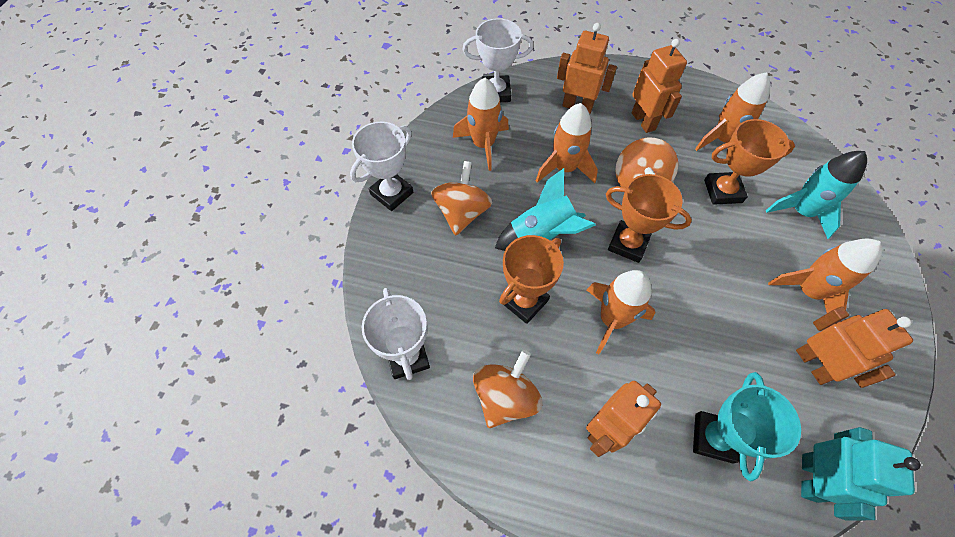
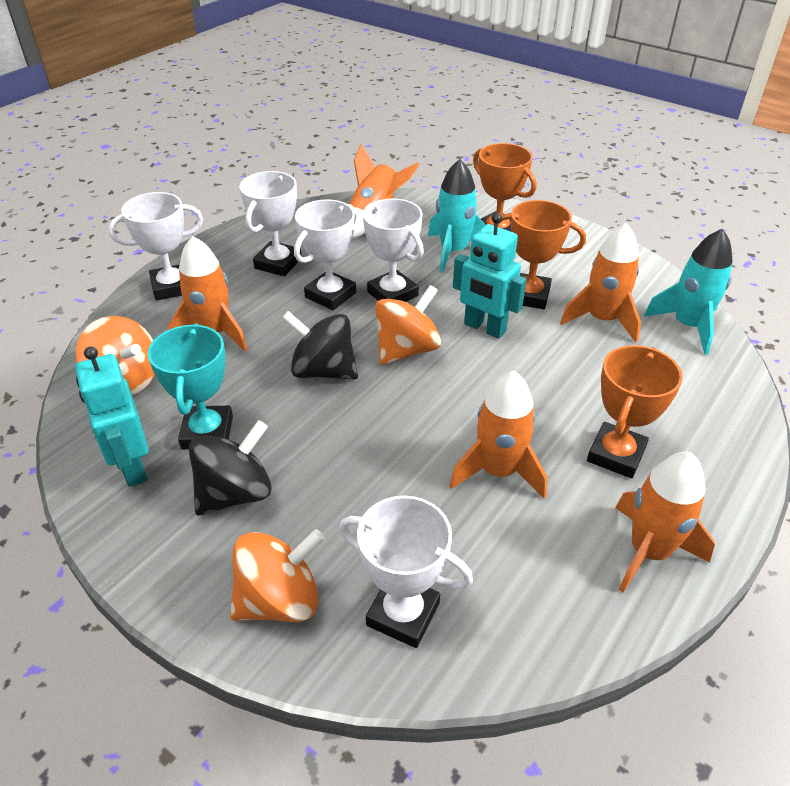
black spinning top: none = 0 -> [189,420,272,516] [282,311,358,380] = 2
orange robot: [557,23,617,114] [586,381,661,457] [632,39,687,133] [796,306,913,388] = 4 -> none = 0
turquoise robot: [801,427,921,521] = 1 -> [75,347,149,487] [453,213,527,339] = 2
white trophy: [350,122,413,211] [362,288,430,380] [462,18,533,102] = 3 -> [108,192,203,301] [240,171,302,276] [294,199,357,310] [339,496,473,648] [363,199,424,302] = 5

